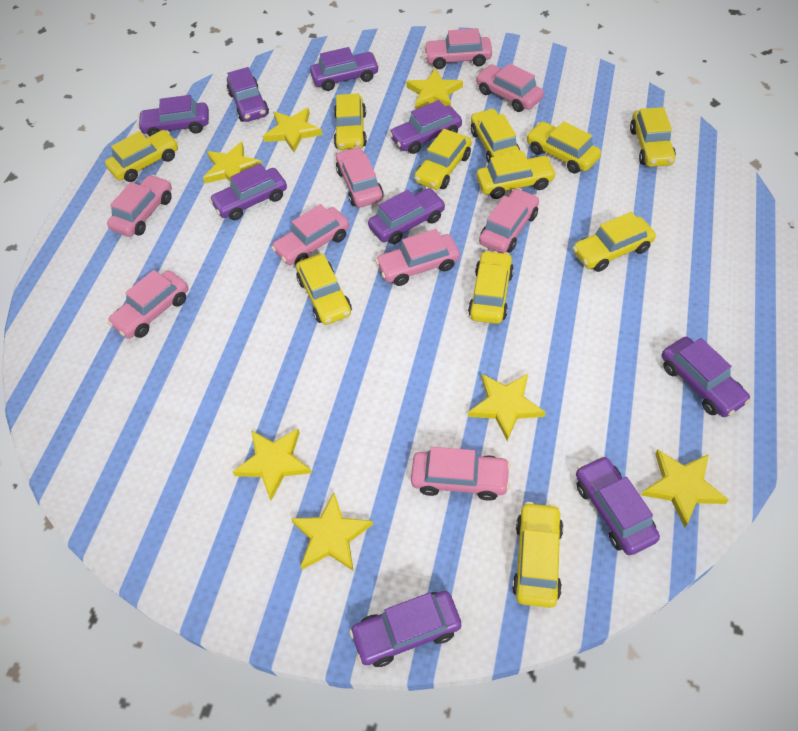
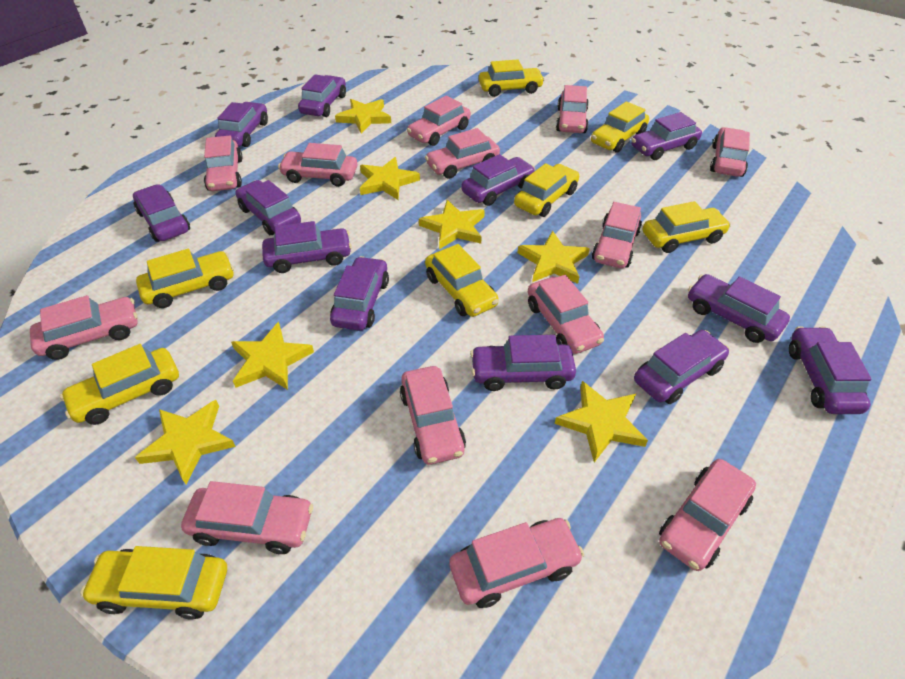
pink car: [107,175,172,237] [108,270,188,338] [271,204,349,265] [336,147,384,207] [375,229,460,286] [411,447,511,501] [424,28,492,69] [476,63,544,112] [479,188,539,253] = 9 -> [30,295,138,360] [181,481,313,554] [204,136,243,191] [278,143,357,187] [400,366,466,465] [407,96,471,146] [425,128,500,179] [449,518,584,608] [528,275,604,354] [556,85,589,133] [592,202,642,268] [659,459,756,571] [710,127,750,177] = 13
purple car: [138,95,209,137] [209,163,287,220] [227,67,269,122] [310,47,379,91] [349,591,461,667] [368,188,446,244] [389,100,462,154] [576,456,660,555] [662,337,751,417] = 9 -> [133,184,190,242] [215,102,268,147] [235,180,301,235] [262,221,352,273] [298,75,346,117] [330,256,389,331] [461,154,535,206] [470,335,576,391] [631,112,702,160] [634,330,730,404] [688,274,790,343] [789,326,872,414] = 12
yellow car: [105,130,178,182] [296,254,352,325] [334,93,367,150] [414,129,472,190] [468,250,514,324] [471,108,520,164] [477,151,557,199] [512,502,563,608] [526,121,601,174] [572,212,656,272] [630,107,676,167] = 11 -> [60,344,179,425] [80,546,227,620] [136,249,234,308] [425,244,499,317] [479,59,545,97] [514,163,580,217] [591,101,649,153] [643,201,731,253] = 8

